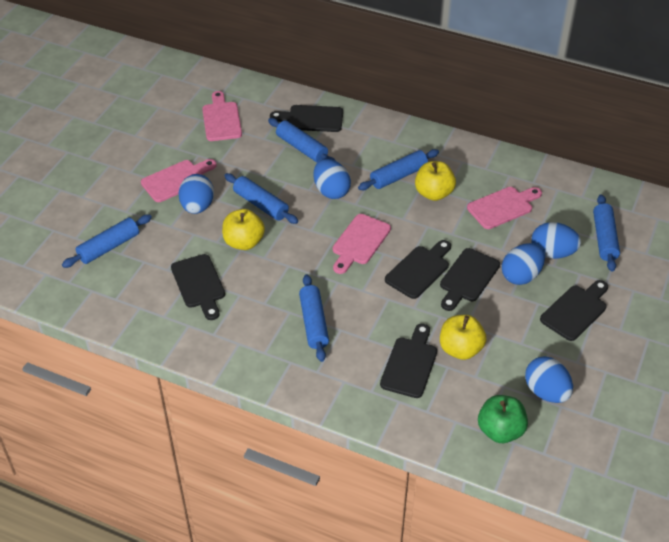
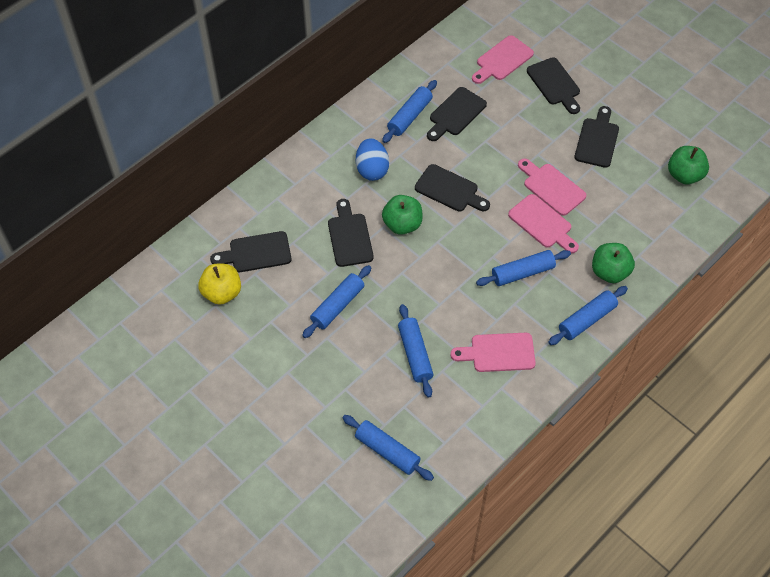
blue egg: [179,174,214,214] [313,159,351,199] [502,243,545,285] [525,356,573,403] [531,222,581,259] = 5 -> [356,138,389,181] = 1
green apple: [478,395,528,443] = 1 -> [382,195,423,235] [592,243,635,283] [668,146,709,184] = 3
yellow apple: [222,209,265,250] [415,161,456,201] [440,315,486,360] = 3 -> [198,264,241,305] = 1

